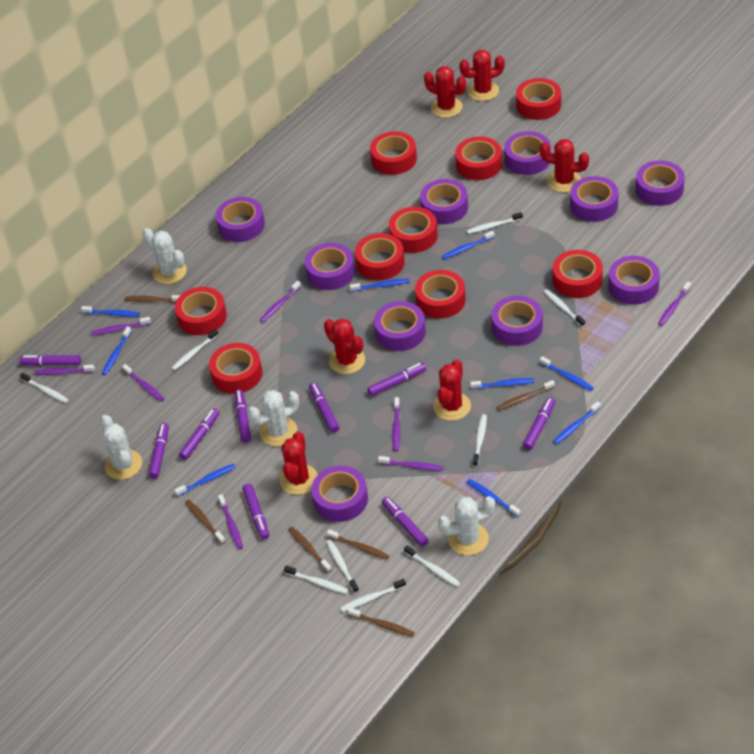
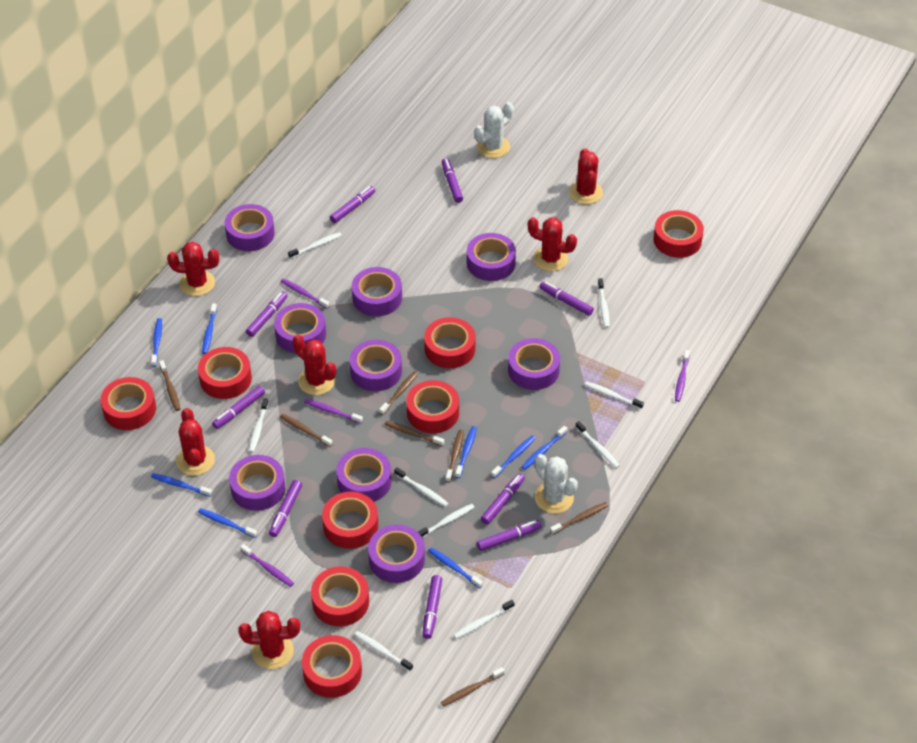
blue toothbrush: [81,306,140,317] [102,327,132,375] [175,464,236,496] [350,278,410,292] [442,231,495,259] [467,479,521,517] [470,378,534,389] [540,356,594,391] [553,401,601,444] = 9 -> [151,318,162,367] [151,473,212,497] [198,508,257,538] [202,303,217,354] [428,547,483,589] [455,426,477,478] [491,435,535,478] [522,426,568,470] = 8
brown toothbrush: [124,295,180,303] [185,500,225,544] [288,527,332,572] [327,529,389,560] [348,607,415,637] [497,380,555,411] = 6 -> [159,360,180,411] [280,413,333,447] [379,371,418,415] [385,421,444,446] [441,667,505,707] [446,430,464,482] [550,502,608,535] = 7
purple tape: [216,197,265,242] [305,243,355,290] [311,466,368,522] [374,301,426,351] [420,179,468,224] [491,296,543,346] [504,131,551,175] [570,176,619,222] [608,256,660,304] [636,161,685,206] = 10 -> [225,204,275,251] [229,455,285,511] [274,303,326,353] [336,448,392,502] [350,340,402,391] [352,267,402,316] [368,524,425,583] [467,233,516,281] [508,338,560,390] = 9
purple toothbrush: [34,365,95,375] [91,317,151,336] [122,364,164,402] [218,494,243,549] [260,280,301,322] [378,456,444,471] [392,397,400,452] [658,281,691,326] = 8 -> [240,544,294,587] [281,278,330,309] [304,399,363,424] [675,350,690,402] = 4
red tape: [175,287,227,335] [209,343,263,394] [355,233,405,280] [370,132,417,175] [389,207,438,253] [415,270,466,319] [455,137,502,180] [516,78,561,120] [553,250,603,298] = 9 -> [101,377,156,430] [198,347,252,399] [302,635,362,698] [311,566,369,626] [322,491,378,549] [406,380,459,434] [424,317,476,368] [653,210,704,258] = 8
white cactus: [100,415,142,480] [142,228,187,284] [248,390,299,446] [438,496,495,555] = 4 -> [474,102,514,158] [535,454,578,513] = 2

